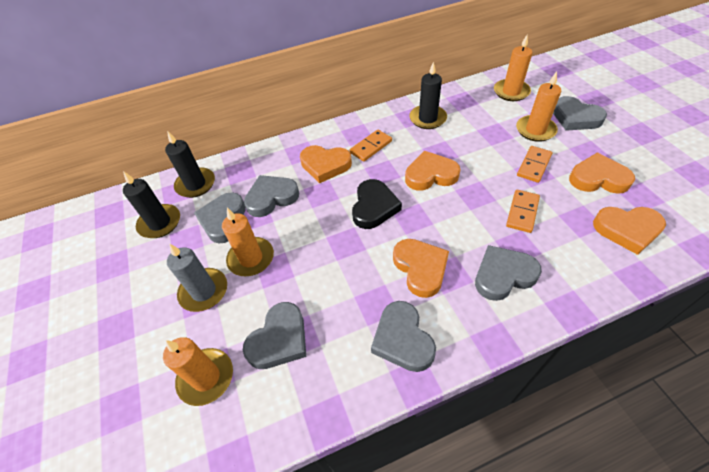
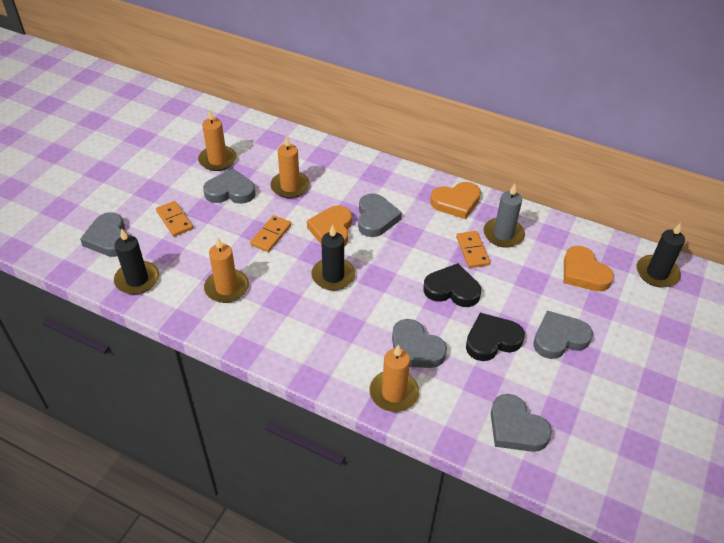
black heart: [352,179,402,229] = 1 -> [423,263,481,307] [466,313,525,361] = 2
orange heart: [300,145,352,183] [393,239,449,298] [405,151,460,191] [569,153,635,194] [593,207,666,255] = 5 -> [307,206,352,247] [430,182,481,219] [564,246,614,291] = 3

